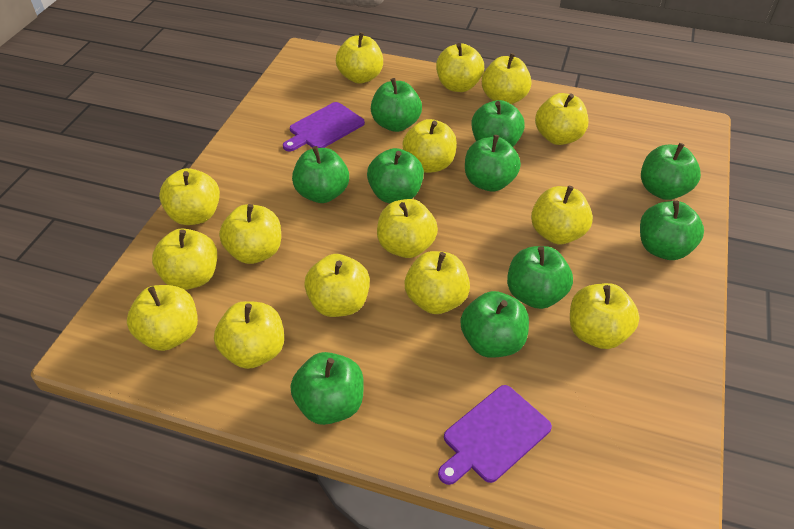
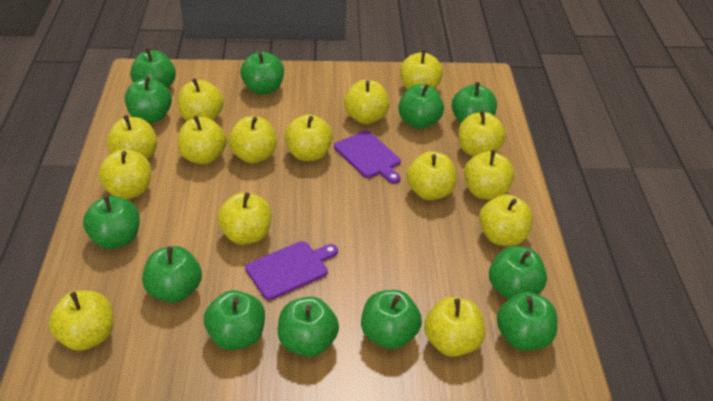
green apple: [290,352,364,425] [292,146,349,203] [367,148,424,203] [371,78,422,132] [461,291,529,358] [465,135,521,191] [471,100,525,147] [507,246,573,309] [640,200,704,260] [641,143,701,200] = 10 -> [83,195,140,249] [125,77,172,123] [130,48,176,88] [142,246,202,303] [204,290,265,350] [240,51,284,95] [278,297,339,357] [361,290,422,349] [398,84,444,129] [452,82,497,124] [489,246,547,300] [497,292,558,350] = 12

